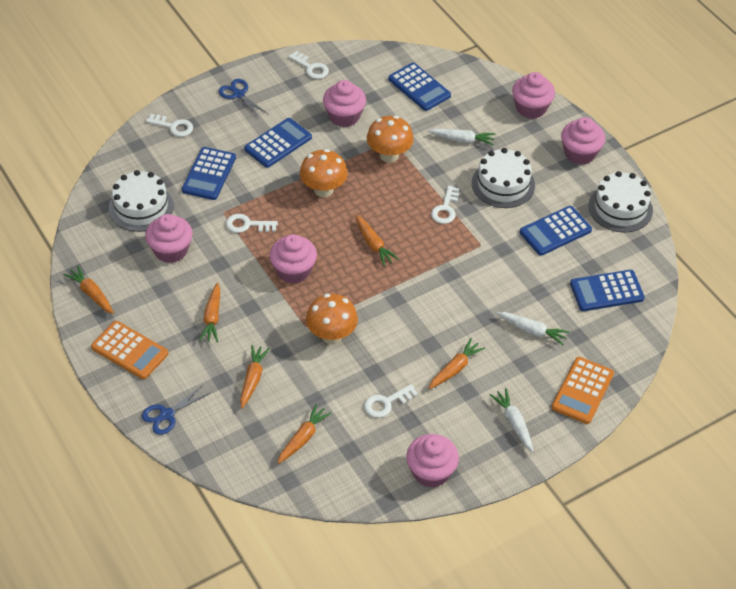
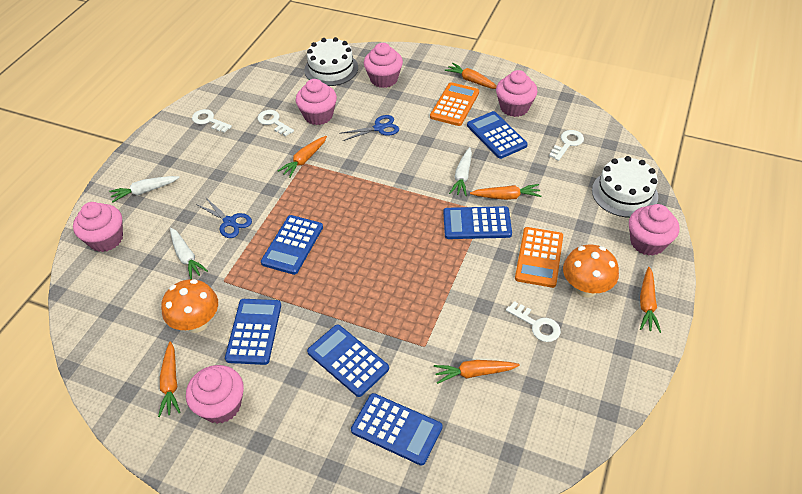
blue calculator: [182,147,236,200] [244,118,312,168] [388,63,451,111] [520,206,592,256] [570,270,645,311] = 5 -> [225,299,281,365] [261,215,323,275] [307,324,389,397] [351,393,443,466] [443,206,512,239] [467,111,528,159] = 6
orange mushroom: [300,149,348,197] [306,294,358,344] [367,115,414,163] = 3 -> [161,279,218,333] [563,245,619,297] = 2
white cake: [109,170,174,232] [472,148,535,208] [588,171,653,233] = 3 -> [304,37,358,86] [592,156,658,218] = 2
white key: [146,114,193,137] [226,214,278,233] [288,51,329,79] [364,384,418,418] [431,186,460,224] = 5 -> [192,109,232,133] [258,110,294,137] [506,301,561,342] [549,130,584,161] = 4

